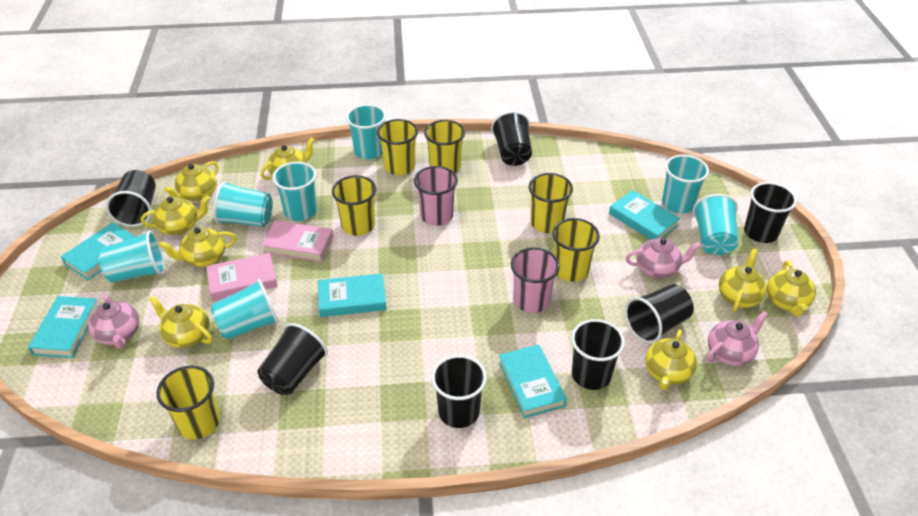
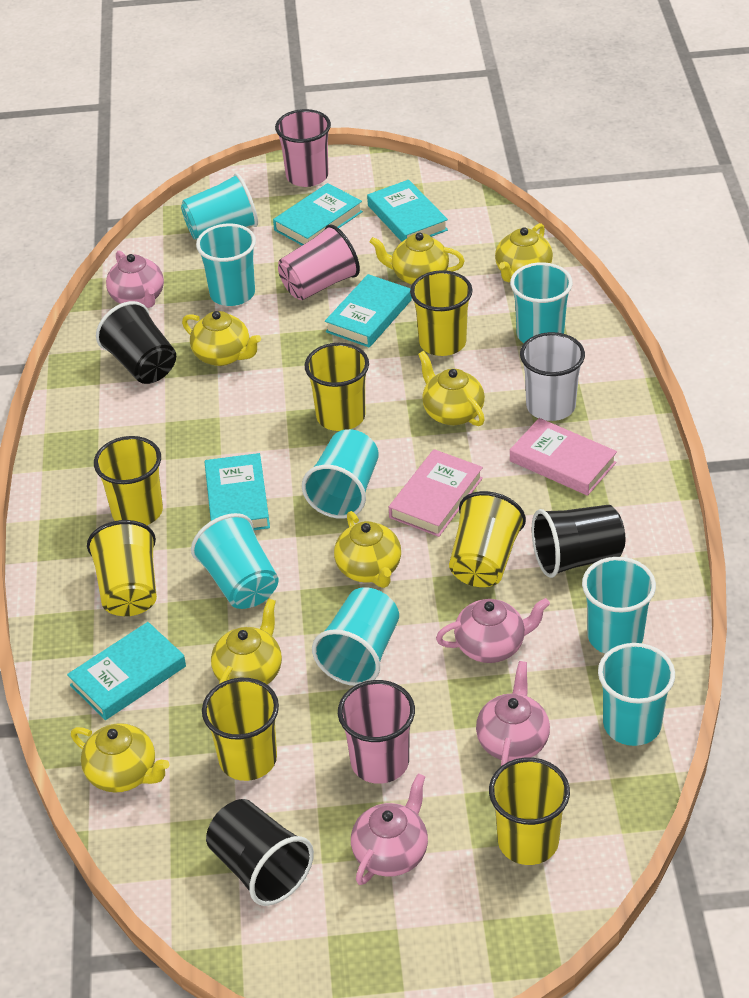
black cup: [106,170,156,227] [257,323,328,395] [431,355,487,428] [491,111,532,166] [571,319,625,390] [625,284,694,344] [744,182,797,243] = 7 -> [96,301,176,384] [206,799,314,906] [532,505,625,578] = 3
pink cup: [414,166,458,226] [511,247,560,313] = 2 -> [275,109,331,187] [278,224,360,300] [338,680,415,784] = 3
pink teapot: [88,294,140,349] [625,238,701,278] [706,311,768,366] = 3 -> [106,251,164,308] [351,773,428,885] [436,598,550,663] [476,661,550,766] = 4
turquoise cup: [98,230,165,282] [210,279,279,340] [213,181,273,227] [272,162,317,221] [346,104,386,159] [662,155,709,213] [693,194,739,255] = 7 -> [181,173,258,239] [191,513,279,609] [196,224,256,306] [302,429,379,519] [312,587,399,686] [510,262,573,343] [582,557,656,654] [598,643,675,746] = 8
white cup: none = 0 -> [520,332,585,421] = 1
yellow cup: [156,365,220,440] [332,175,376,236] [377,119,418,175] [424,120,465,173] [529,173,573,233] [552,218,600,282] = 6 -> [87,520,157,616] [94,436,163,525] [202,678,279,781] [305,343,369,431] [410,270,473,356] [449,491,526,587] [489,757,570,865] = 7
yellow teapot: [141,195,210,235] [149,296,212,348] [159,227,236,267] [164,161,219,201] [260,137,315,180] [645,329,697,390] [719,248,767,312] [767,260,816,317] = 8 -> [71,723,169,793] [182,311,261,366] [211,599,282,685] [334,511,401,588] [370,232,465,285] [418,351,485,426] [495,223,553,282] = 7

